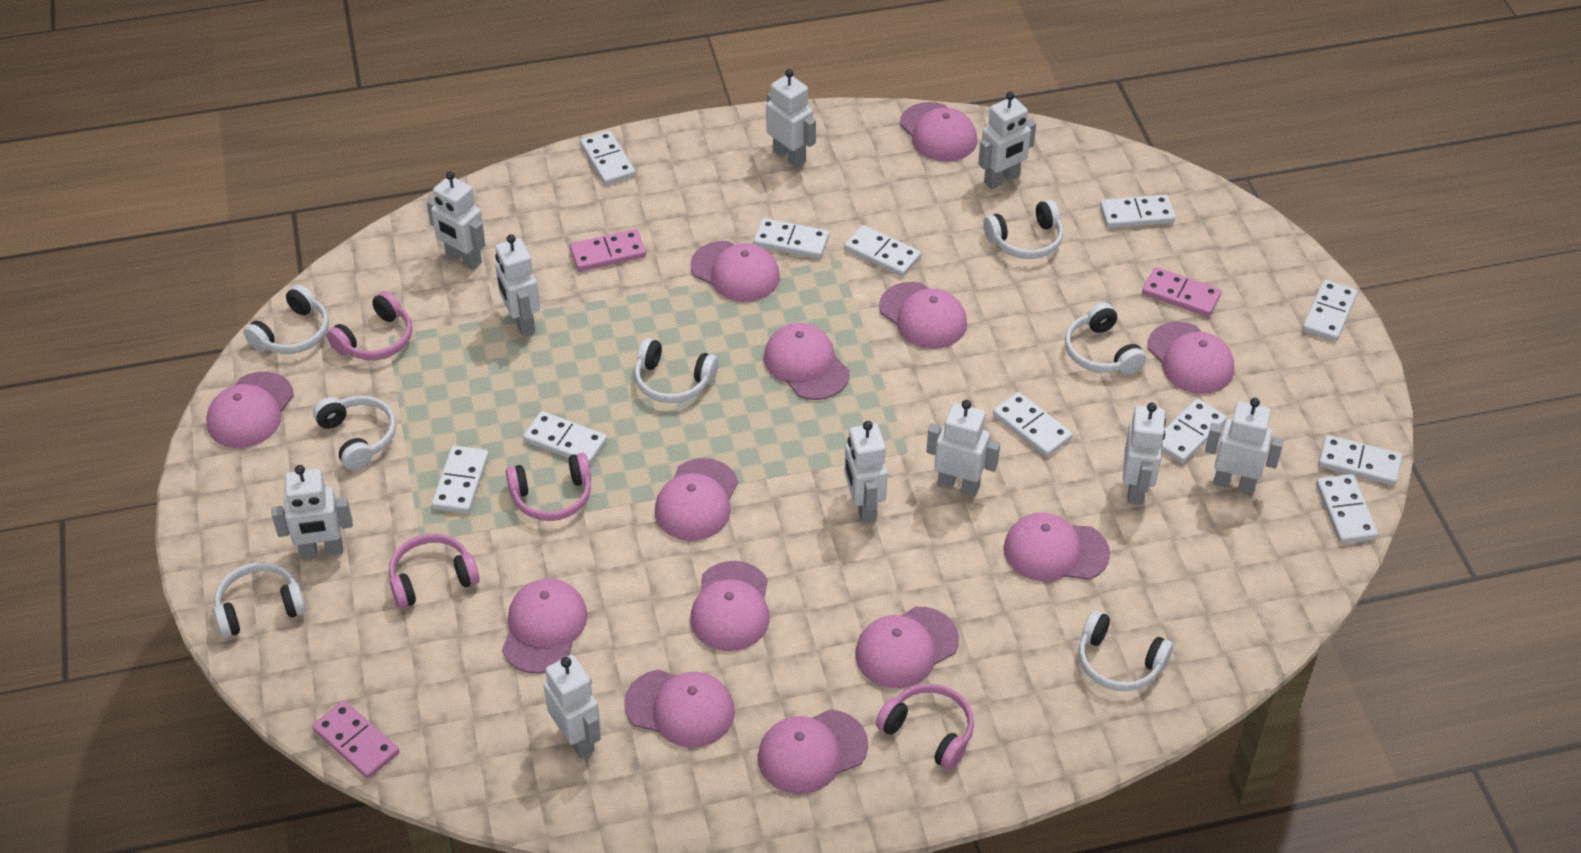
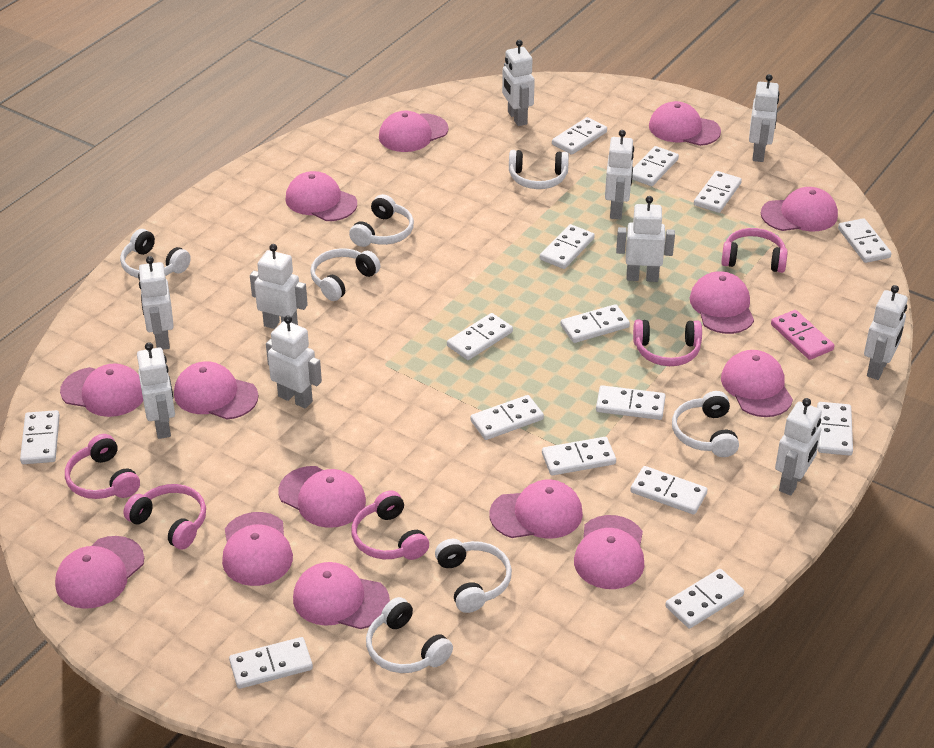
pink cap: [206,372,294,448] [502,579,588,674] [624,670,735,748] [655,458,738,541] [690,241,780,302] [690,561,770,651] [758,709,868,794] [764,323,849,400] [855,607,959,688] [879,282,967,349] [900,102,977,162] [1004,513,1110,581] [1147,322,1234,394] = 13 -> [55,536,144,609] [60,363,143,417] [174,361,258,420] [222,512,293,586] [278,466,366,528] [286,171,357,221] [293,562,390,629] [379,111,448,152] [489,479,583,538] [574,515,645,589] [649,101,721,146] [690,271,754,334] [721,350,793,417] [761,187,838,231] = 14
pink domino: [312,700,399,779] [570,229,646,272] [1142,267,1222,317] = 3 -> [771,310,834,360] = 1
pink headphones: [327,291,412,360] [389,534,480,609] [506,453,591,521] [876,684,974,770] = 4 -> [65,434,140,499] [123,484,206,550] [351,490,429,560] [633,320,702,366] [721,228,788,273] = 5
white domino: [431,446,489,514] [523,411,607,465] [580,130,636,185] [753,218,829,259] [844,225,921,277] [993,392,1073,457] [1100,195,1175,228] [1162,398,1227,464] [1302,280,1358,342] [1316,474,1378,543] [1318,435,1402,486] = 11 -> [20,410,60,464] [229,637,313,689] [447,313,513,360] [470,395,544,440] [540,224,595,269] [542,437,616,475] [552,117,607,155] [560,304,630,343] [596,385,666,420] [630,466,708,515] [632,146,679,186] [665,569,744,628] [694,171,742,213] [817,402,853,456] [838,218,892,263] = 15

